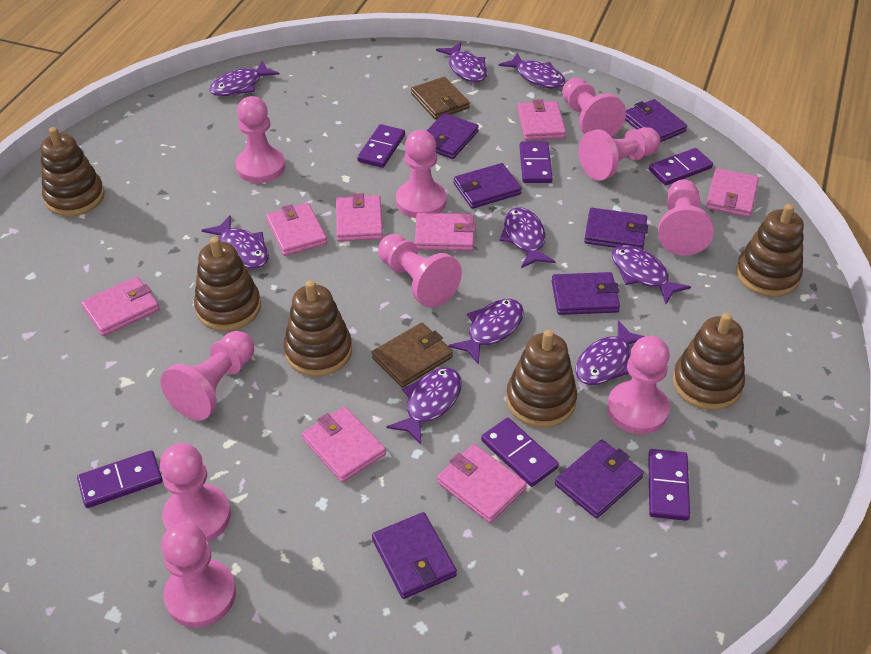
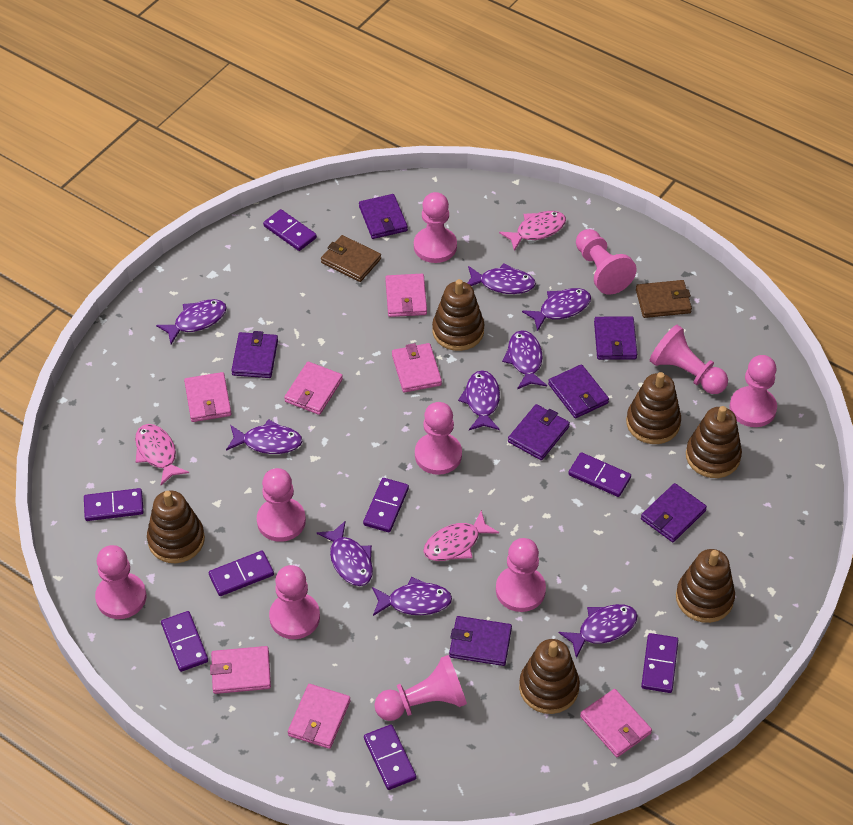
pink fish: none = 0 -> [135,424,189,485] [423,510,499,561] [499,211,566,251] = 3
pink wallet: [81,277,160,336] [266,203,327,256] [302,406,386,482] [336,193,383,241] [415,213,476,251] [437,444,527,523] [517,99,566,141] [706,168,759,217] = 8 -> [184,372,232,422] [210,646,271,694] [284,362,343,415] [288,684,351,749] [385,274,427,317] [392,343,442,393] [580,689,652,757] = 7
purple domino: [77,450,163,508] [357,124,405,168] [481,418,559,487] [519,142,553,183] [648,449,690,521] [649,148,713,185] = 6 -> [84,488,144,521] [161,611,208,672] [209,551,274,596] [263,209,317,251] [363,478,409,532] [364,724,416,790] [568,452,631,497] [641,633,678,693] = 8

